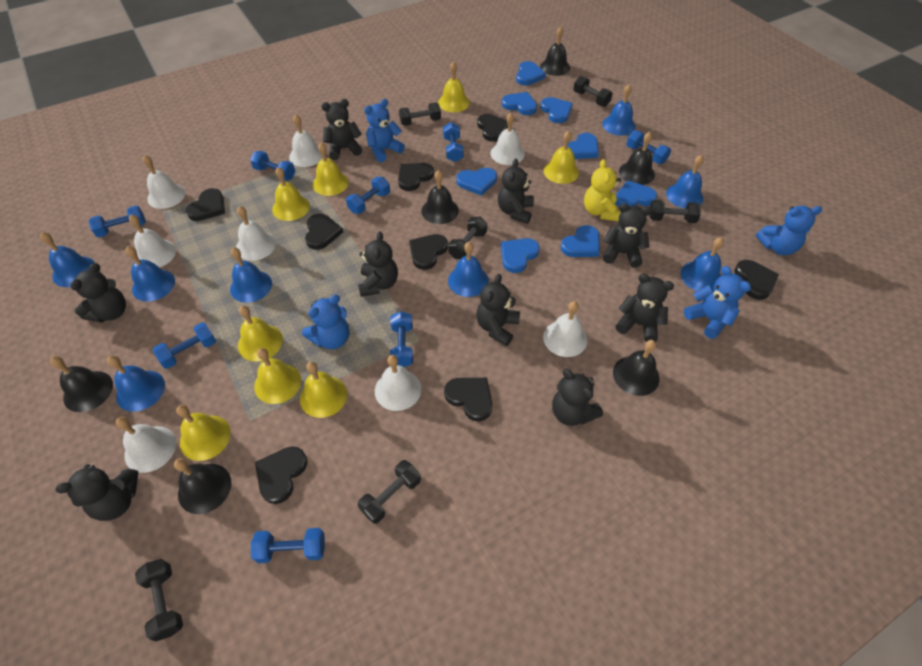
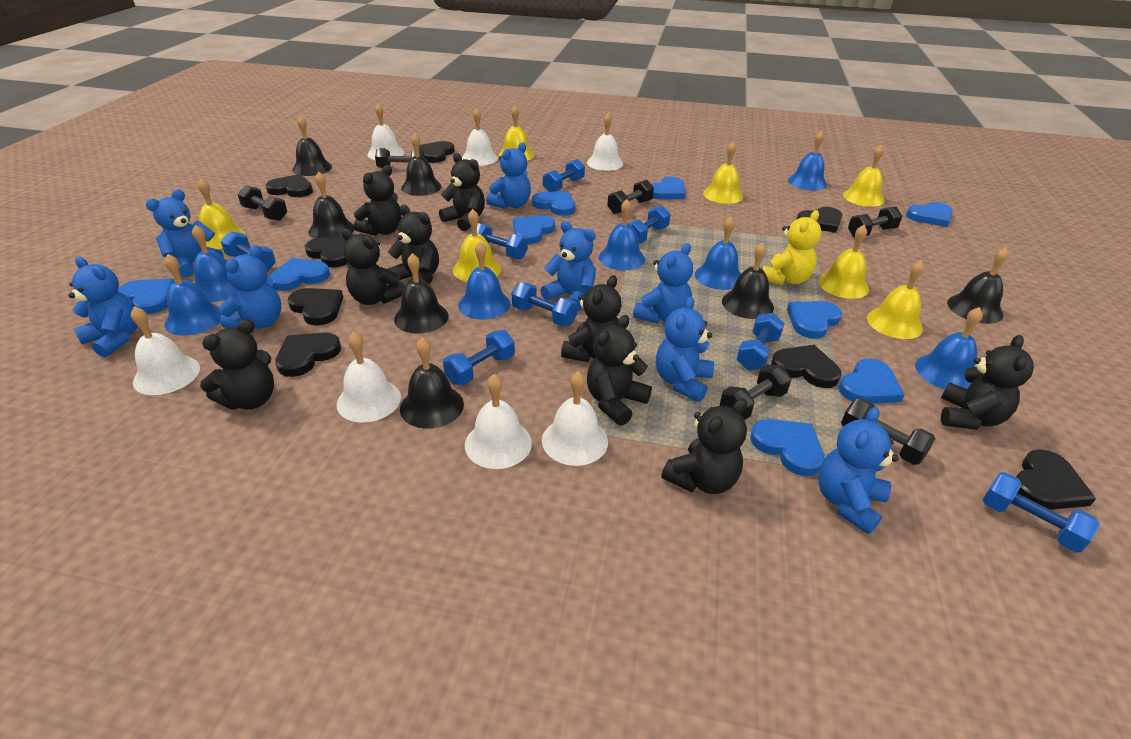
black bell: [50,356,113,412] [174,458,231,514] [421,170,459,224] [540,27,570,76] [613,340,660,396] [619,132,655,185] = 6 -> [292,116,332,176] [309,172,354,239] [394,253,449,334] [400,338,464,429] [401,134,441,196] [722,242,774,319] [947,247,1009,324] = 7
blue bell: [40,232,95,287] [107,355,165,412] [126,246,175,301] [230,247,272,303] [448,242,489,297] [602,84,636,136] [666,155,704,208] [680,237,724,291] = 8 -> [164,254,222,336] [192,225,239,302] [458,241,511,320] [599,199,645,270] [695,216,741,290] [788,131,827,190] [915,307,983,389] = 7
blue heart: [457,168,497,196] [501,238,540,273] [502,92,537,115] [516,61,546,85] [540,97,573,123] [561,225,600,257] [568,133,599,159] [615,180,657,207] = 8 -> [118,279,175,314] [270,258,330,291] [513,215,555,244] [532,191,575,216] [651,177,686,199] [750,419,825,476] [787,301,842,339] [838,358,905,403] [906,202,953,227] = 9
blue teddy bear: [302,295,350,349] [364,99,405,162] [684,266,751,339] [756,206,822,255] = 4 -> [68,256,138,358] [146,189,224,277] [219,245,281,328] [486,143,531,209] [540,221,596,312] [633,243,693,324] [656,296,714,402] [818,407,899,534] = 8
white bell: [116,417,176,473] [129,214,176,268] [143,155,185,209] [236,206,276,261] [289,115,323,167] [375,355,421,411] [490,113,525,165] [543,301,588,357] = 8 -> [131,306,200,395] [337,332,401,423] [367,103,404,160] [462,108,498,166] [465,374,532,469] [542,371,608,466] [587,113,623,171] = 7
yellow bell: [176,405,231,461] [238,306,283,362] [254,348,301,404] [272,167,310,221] [300,362,347,418] [312,143,349,196] [438,62,470,112] [544,131,579,184] = 8 -> [198,179,246,249] [453,209,501,282] [498,106,534,161] [703,142,743,204] [818,225,869,299] [843,145,884,207] [867,260,924,339] = 7

